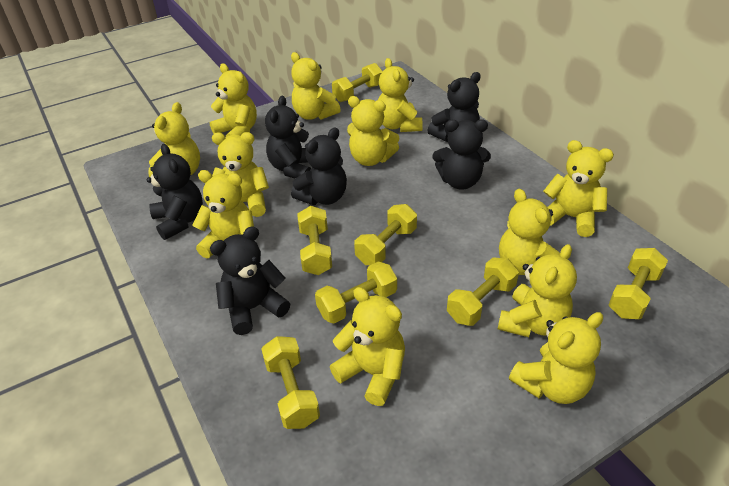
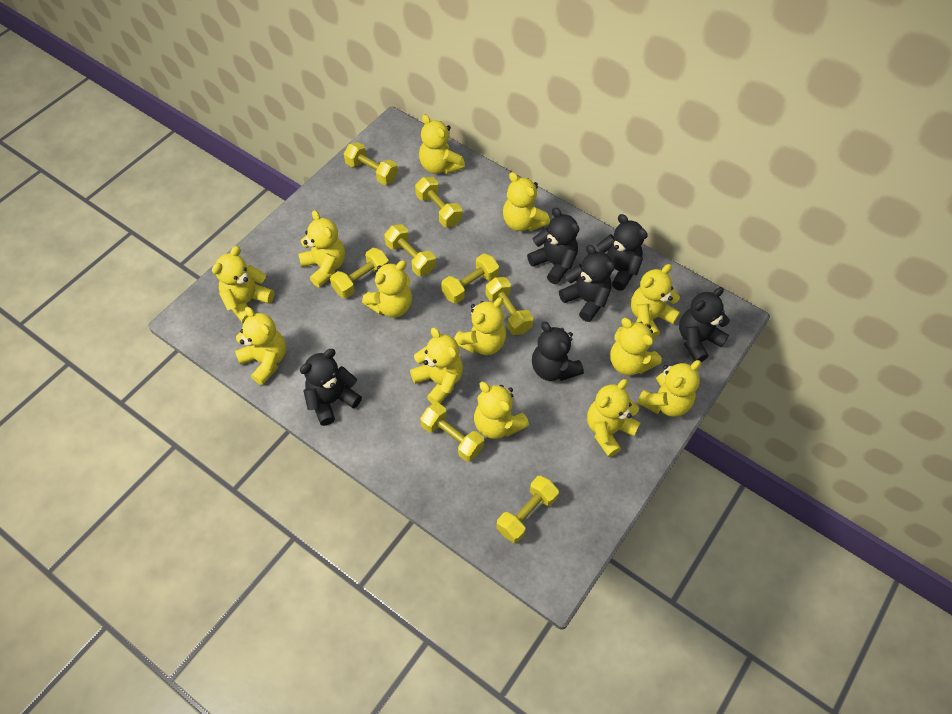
yellow dumbbell: [261,336,320,429] [297,206,332,275] [315,261,397,323] [332,63,383,102] [354,204,417,265] [447,257,519,326] [609,248,668,319] = 7 -> [330,248,389,298] [344,142,398,185] [384,224,436,276] [415,177,462,227] [420,403,484,462] [441,253,499,303] [486,277,534,335] [496,476,559,543] = 8
yellow teddy bear: [148,102,200,177] [193,170,254,258] [209,63,257,137] [212,132,269,217] [291,52,341,120] [330,287,405,406] [347,96,399,166] [378,58,423,132] [498,244,577,337] [499,189,560,275] [509,312,603,404] [543,140,614,237] = 12 -> [212,246,274,323] [235,307,286,385] [298,210,345,287] [362,261,412,318] [410,328,463,404] [419,114,465,174] [454,297,506,355] [474,382,529,439] [503,172,550,231] [587,379,640,457] [610,318,662,376] [631,264,680,339] [637,360,701,417] = 13

